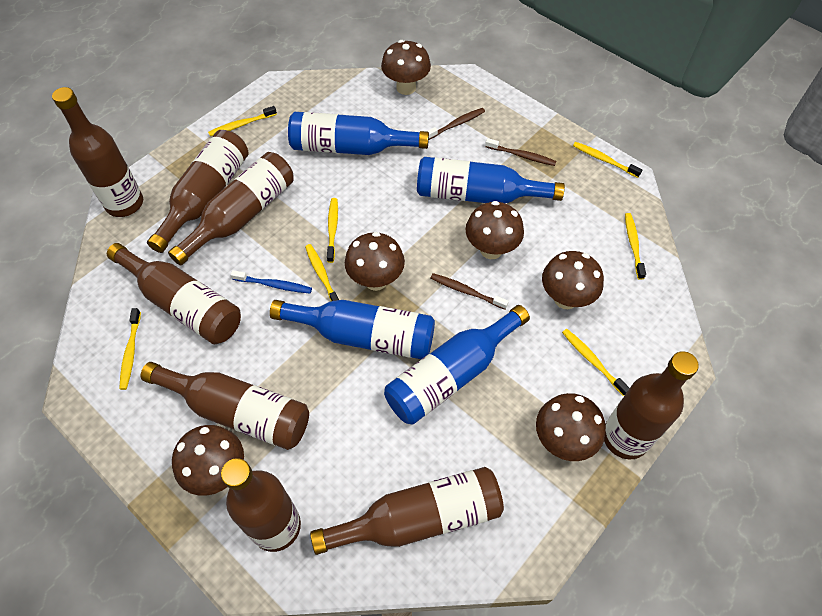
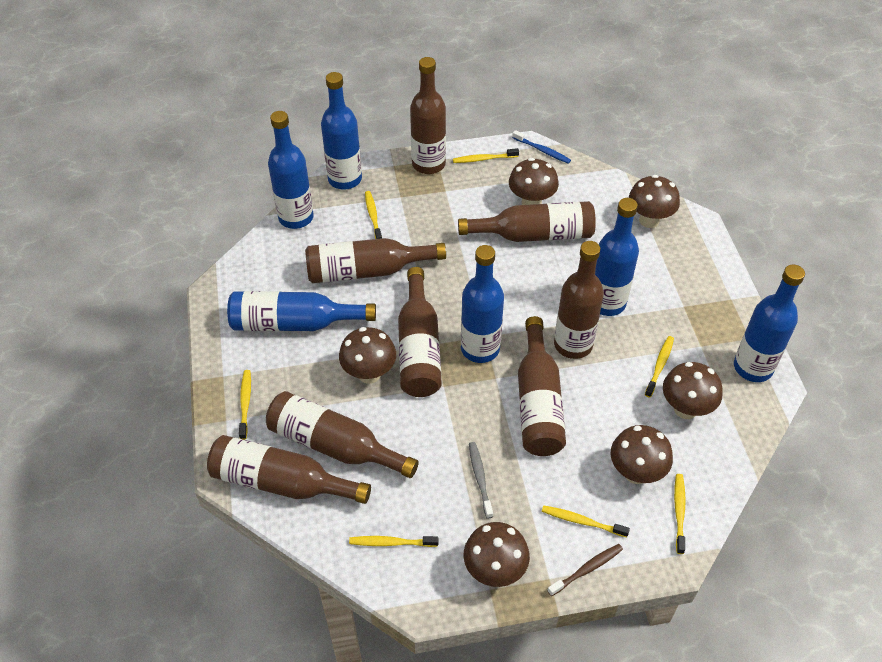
blue bottle: [270,300,435,359] [288,112,429,155] [384,305,530,425] [417,157,565,203] = 4 -> [227,291,376,331] [268,111,314,229] [321,72,362,190] [461,245,504,363] [595,198,639,316] [734,264,805,382] = 6
brown toothbrush: [427,108,485,140] [430,273,509,310] [485,138,556,166] = 3 -> [547,544,623,596] = 1
grey toothbrush: none = 0 -> [469,442,493,519] = 1

